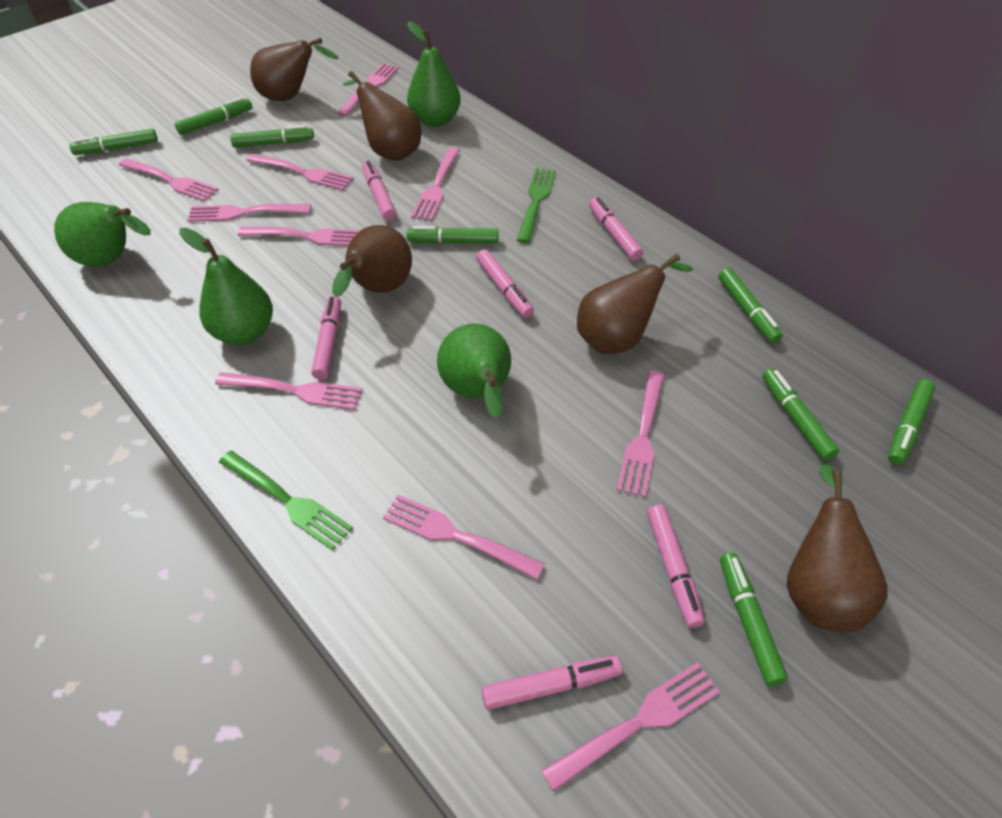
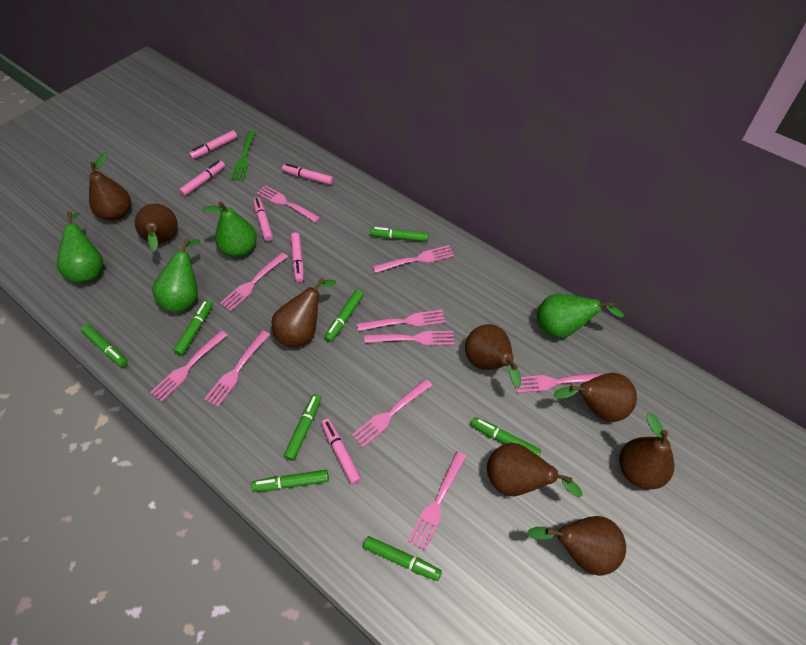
brown pear: [250,38,338,101] [332,225,412,297] [343,71,421,161] [577,253,693,354] [787,464,888,632] = 5 -> [89,153,131,221] [135,204,177,251] [272,278,336,348] [465,324,521,388] [487,443,582,497] [527,516,626,576] [553,373,637,422] [619,413,674,489] = 8
green fork: [219,451,353,550] [517,168,556,243] = 2 -> [230,131,256,181] = 1

